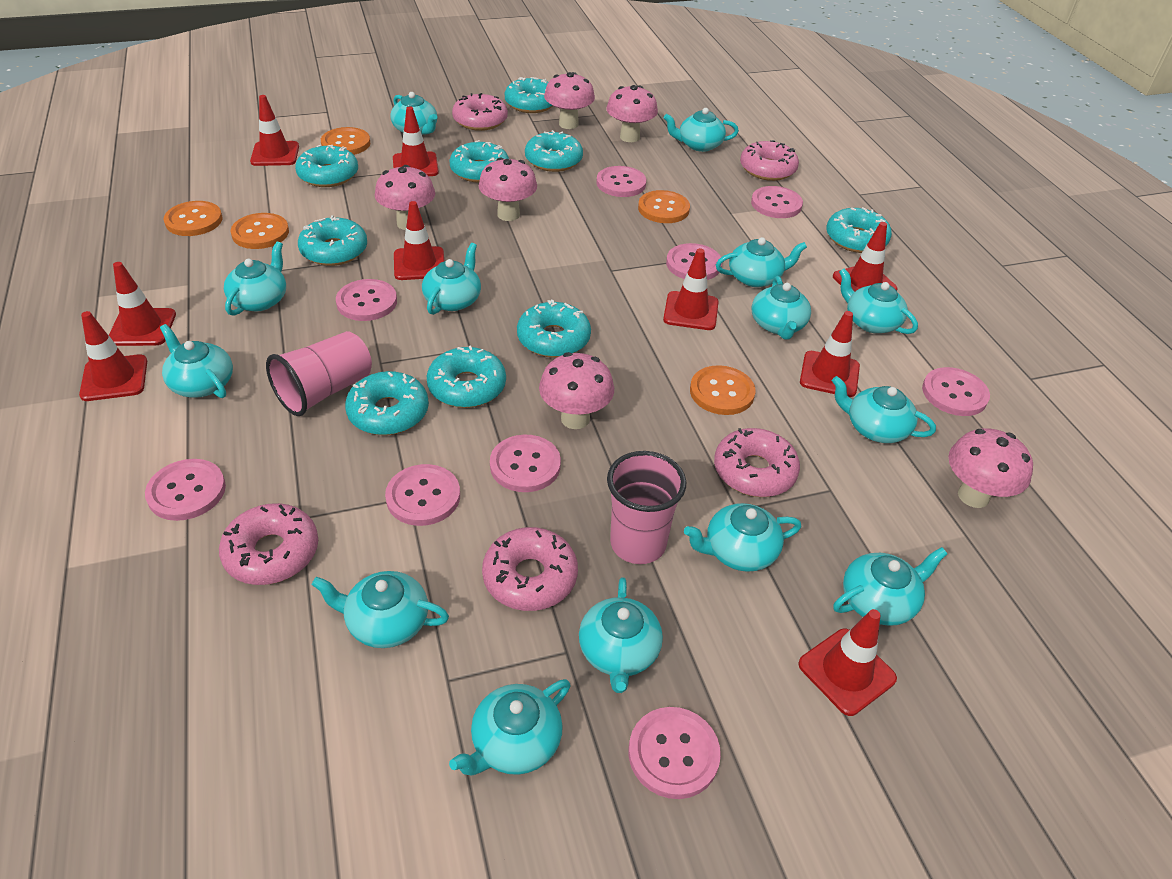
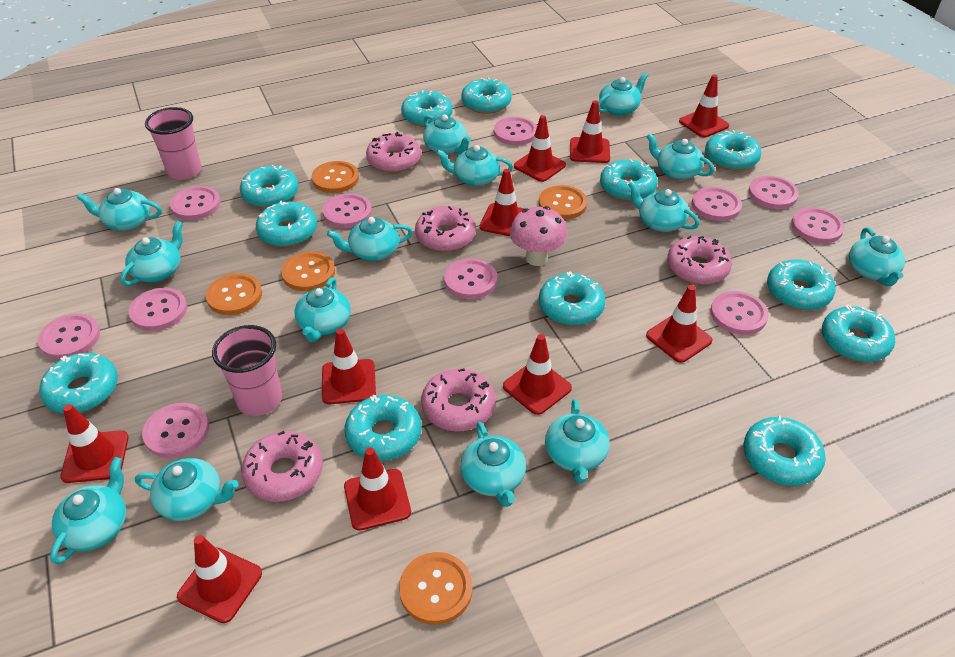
pink button: [145,459,226,521] [336,279,397,321] [385,464,460,526] [490,435,561,492] [596,166,646,197] [628,707,721,799] [666,243,722,280] [751,186,803,218] [922,367,990,416] = 9 -> [38,313,100,359] [128,288,187,331] [142,403,209,458] [170,186,221,220] [322,193,372,228] [444,258,497,299] [494,117,537,145] [692,187,742,221] [710,291,769,335] [748,176,799,209] [791,207,845,244] = 11
pink mushroom: [375,165,435,230] [478,157,537,221] [539,352,614,429] [544,72,595,129] [606,85,658,142] [948,428,1033,508] = 6 -> [510,206,567,266] = 1
red traffic cone: [79,311,147,401] [109,262,176,346] [250,95,299,166] [393,106,439,176] [394,201,444,280] [663,248,719,330] [798,609,897,716] [800,311,860,397] [833,222,898,291] = 9 -> [60,404,129,483] [177,535,262,623] [322,329,376,404] [344,448,411,531] [480,169,525,236] [503,334,572,415] [514,115,566,182] [570,101,610,163] [646,285,712,363] [679,75,729,138] = 10
turquoise donut: [295,145,358,187] [298,215,367,266] [345,371,429,435] [427,345,506,408] [450,140,509,183] [505,77,553,113] [517,300,591,358] [525,130,583,172] [826,207,892,253] = 9 -> [39,353,118,413] [240,165,298,208] [256,201,317,247] [345,395,421,461] [401,90,453,127] [461,77,512,114] [539,271,605,325] [600,159,658,201] [705,130,761,171] [743,416,826,486] [767,259,836,310] [822,305,895,362] = 12

